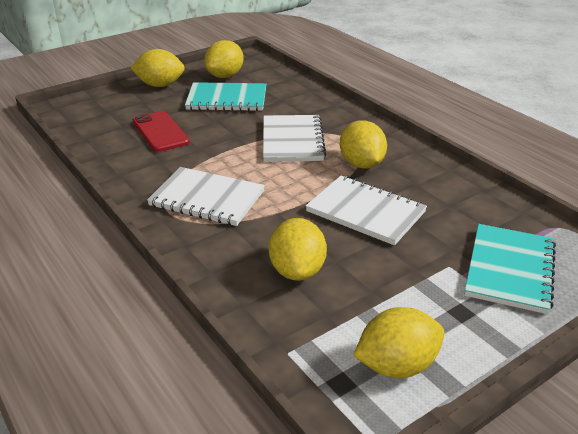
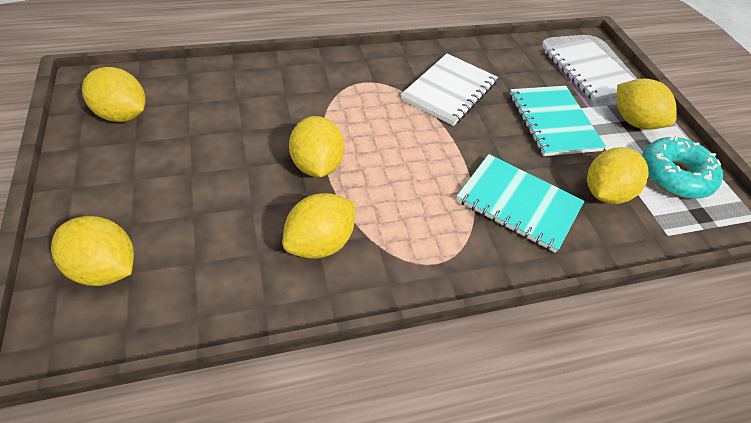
red phone: [133,111,190,152] = 1 -> none = 0
turquoise donut: none = 0 -> [642,136,723,199] = 1
white notebook: [147,167,265,226] [263,115,326,162] [306,176,427,245] = 3 -> [401,54,498,126] [545,39,635,102] = 2
yellow lemon: [130,49,185,87] [204,40,244,78] [269,218,327,281] [340,120,387,169] [353,307,444,378] = 5 -> [51,216,134,286] [82,67,145,122] [282,193,355,259] [289,116,344,177] [587,147,649,204] [617,78,677,129] = 6

